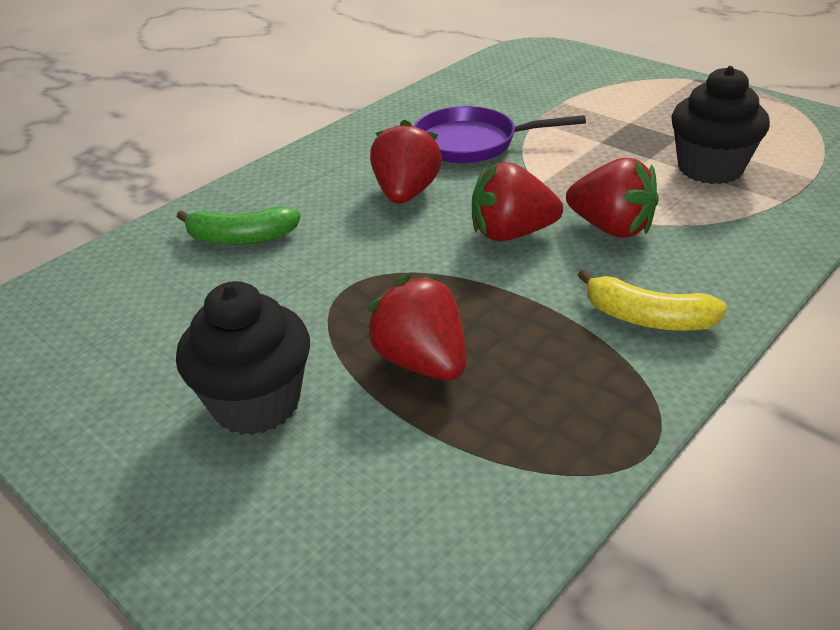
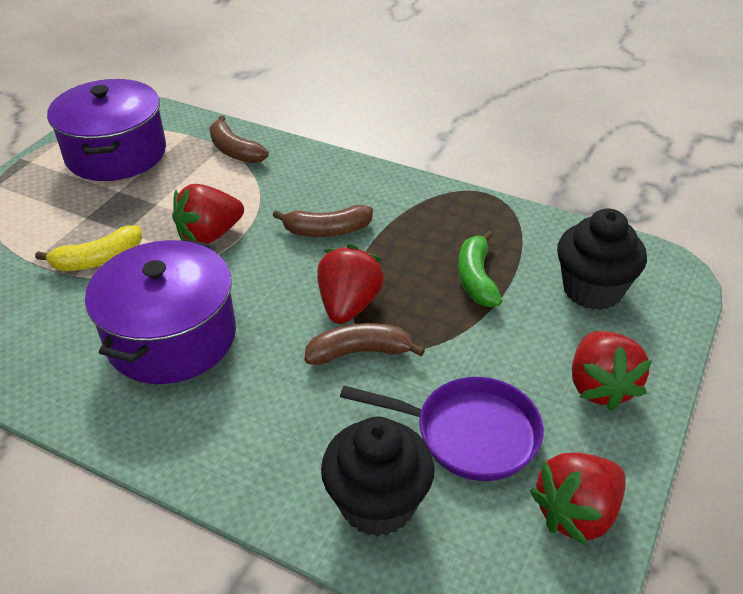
brown banana: none = 0 -> [209,116,269,163] [273,205,373,237] [304,323,425,365] = 3
purple pot: none = 0 -> [47,79,166,181] [85,239,236,384] = 2

